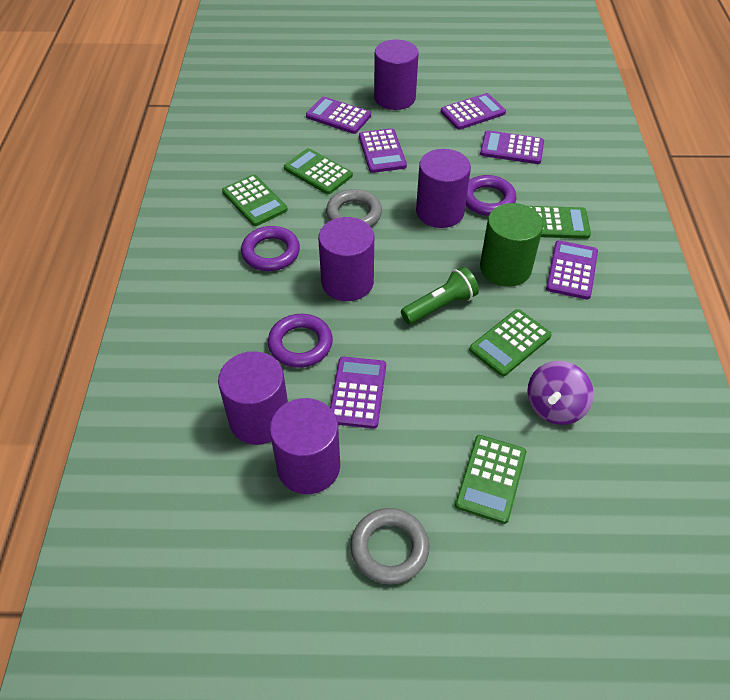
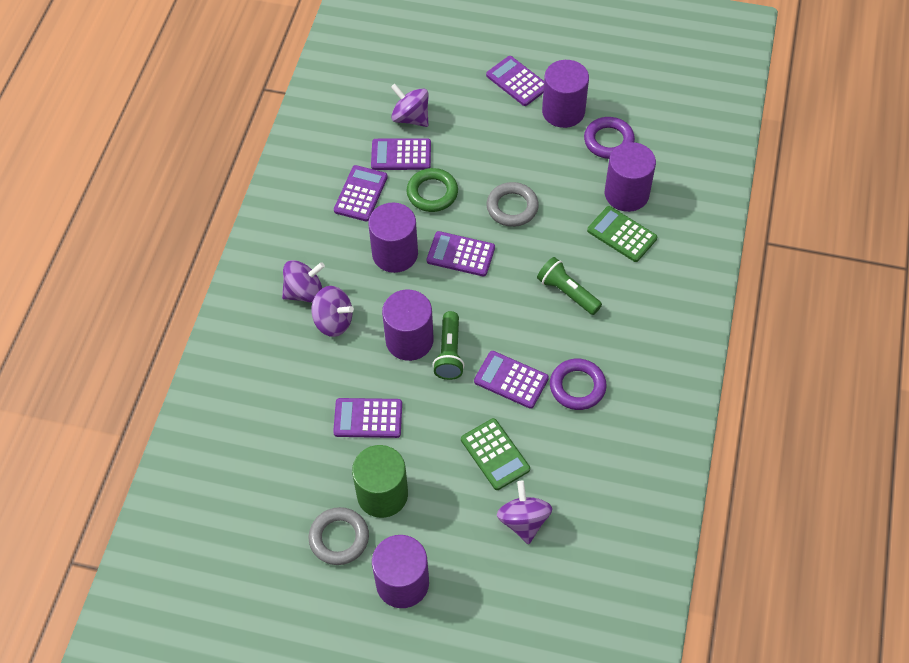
green calculator: [222,175,288,226] [284,148,353,194] [455,435,526,524] [469,309,552,377] [529,206,591,239] = 5 -> [461,418,530,490] [587,206,657,262] = 2
green flashlight: [401,267,479,324] = 1 -> [433,311,464,380] [537,257,602,315] = 2
green ring: none = 0 -> [406,168,458,212] = 1
purple ring: [241,226,300,271] [268,314,333,368] [466,175,517,216] = 3 -> [550,359,607,410] [584,117,635,159] = 2
purple spinning top: [527,361,594,425] = 1 -> [282,260,325,303] [311,286,354,337] [391,84,428,127] [497,481,552,544] = 4

